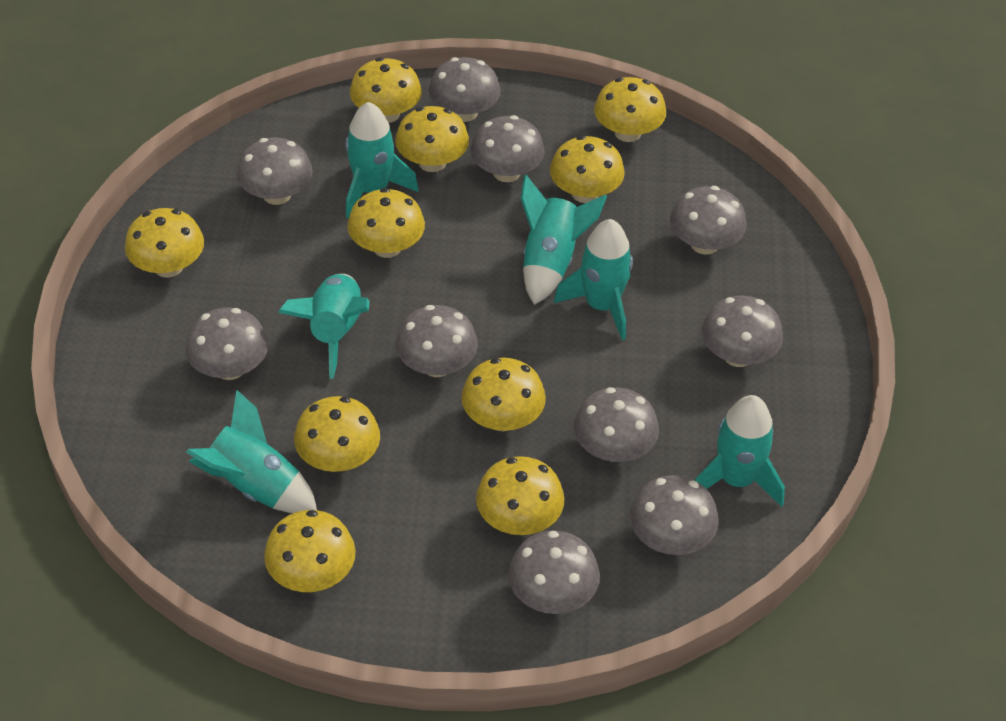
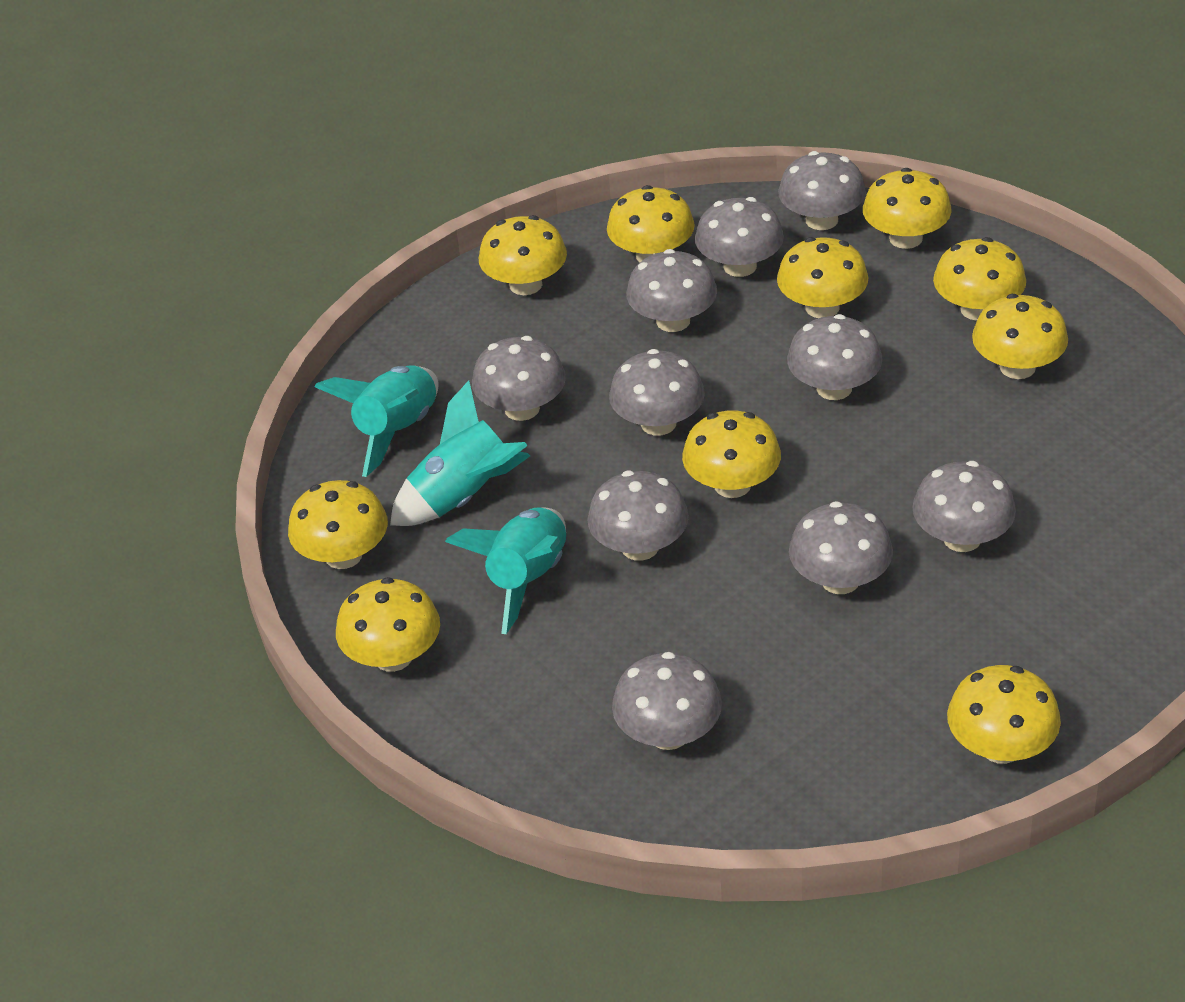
turquoise rocket: [186,389,317,513] [278,273,370,379] [345,102,419,218] [521,175,607,305] [554,219,633,340] [695,395,785,507] = 6 -> [315,365,439,477] [390,380,530,526] [445,508,566,634] = 3

